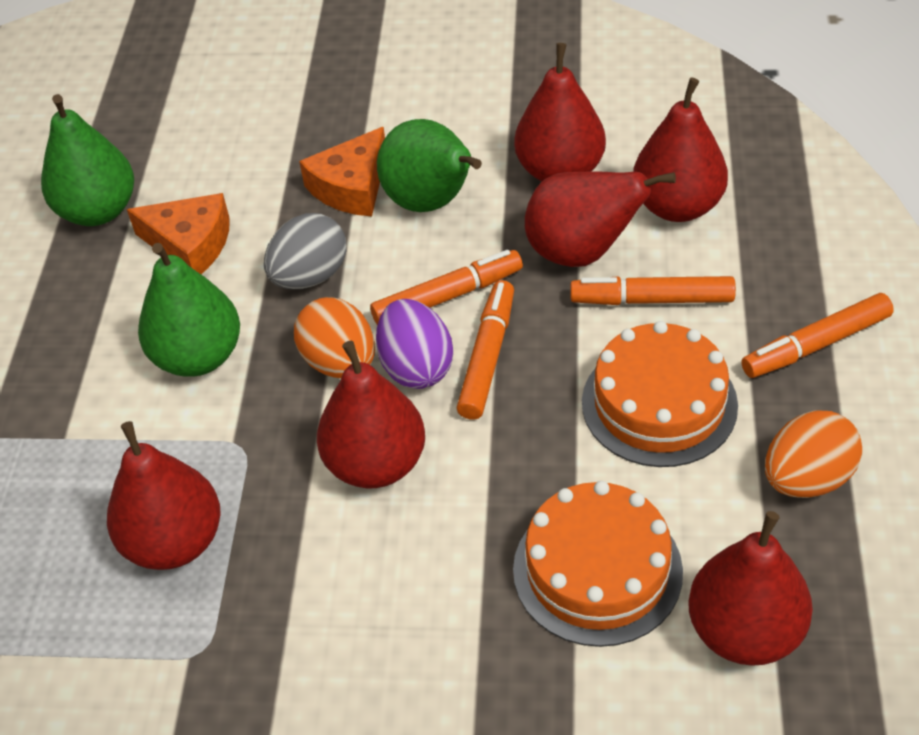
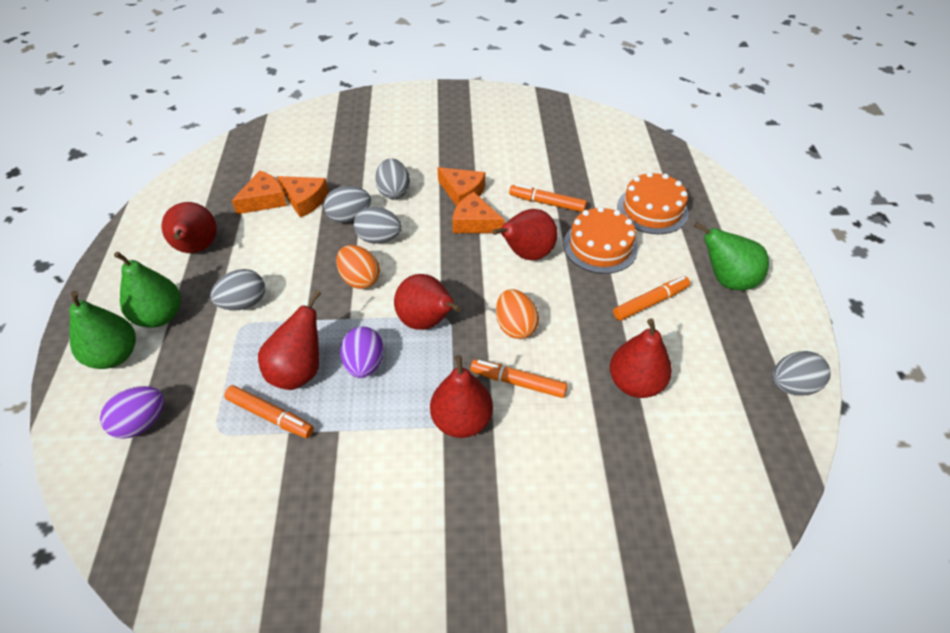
grey egg: [264,213,347,289] = 1 -> [210,269,265,310] [324,186,371,223] [354,207,402,244] [375,158,410,199] [772,351,831,396] = 5
orange cheese: [127,193,230,274] [299,127,385,216] = 2 -> [232,170,287,214] [277,176,329,218] [437,167,485,206] [452,192,505,233] = 4
purple egg: [376,299,453,389] = 1 -> [100,386,164,439] [340,327,384,378] = 2

